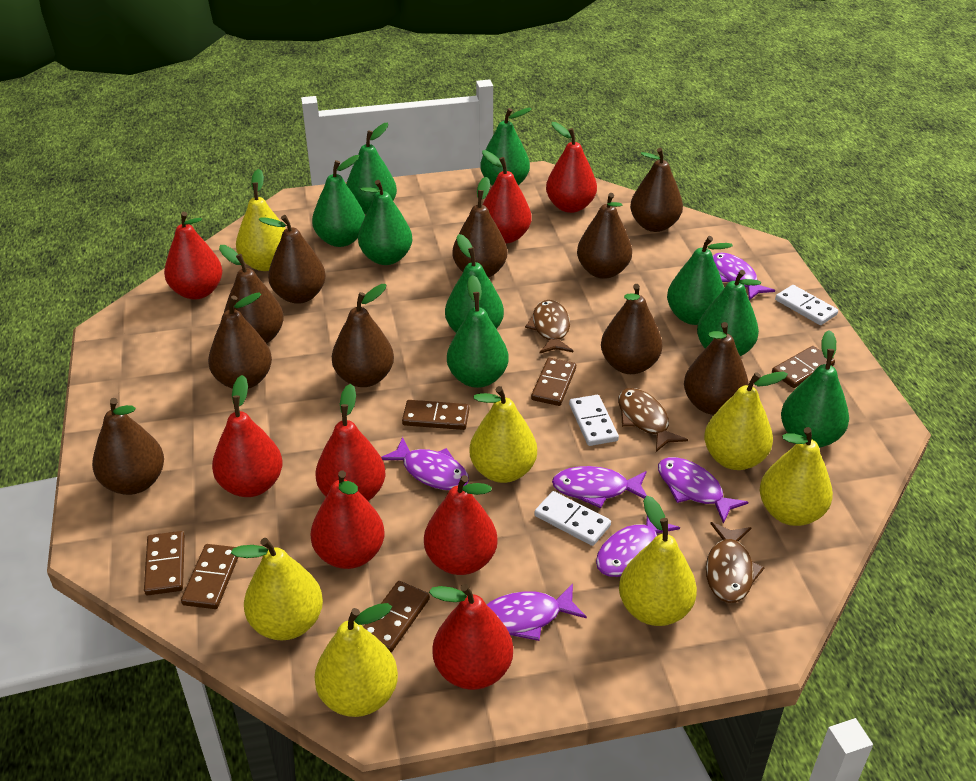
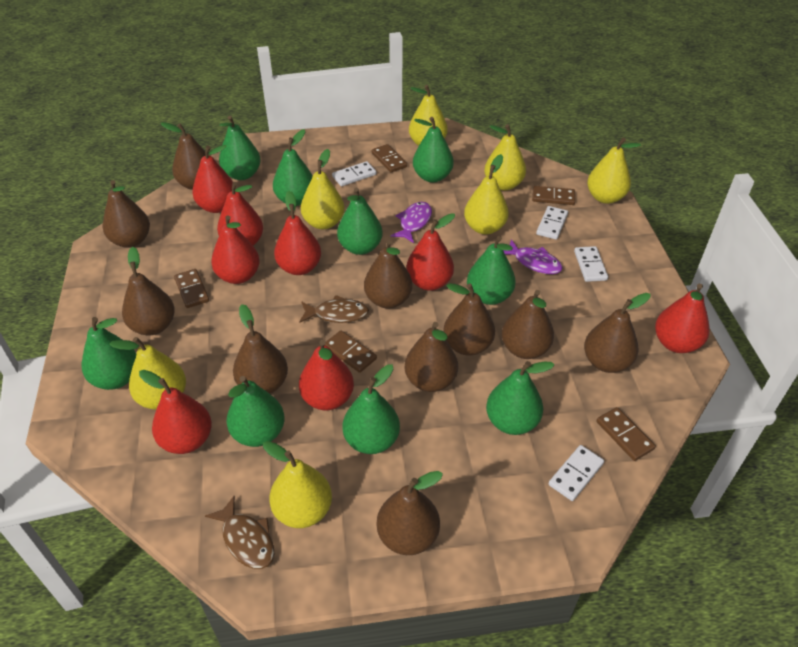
brown domino: [144,531,185,595] [181,544,238,609] [364,581,430,652] [402,400,469,430] [531,358,576,406] [772,346,835,388] = 6 -> [174,269,209,308] [324,330,377,373] [371,144,407,173] [532,186,575,205] [596,407,656,461] = 5
brown fish: [525,300,573,354] [618,388,688,452] [706,522,764,603] = 3 -> [205,496,274,569] [299,295,369,323] = 2
purple fish: [381,437,469,490] [487,584,587,641] [552,466,647,508] [596,516,680,577] [658,457,748,524] [713,253,775,300] = 6 -> [391,202,432,243] [503,239,563,274] = 2
white domino: [534,491,611,546] [569,395,619,446] [775,285,838,325] = 3 -> [332,161,376,186] [536,206,568,240] [548,445,604,501] [574,246,608,282] = 4

